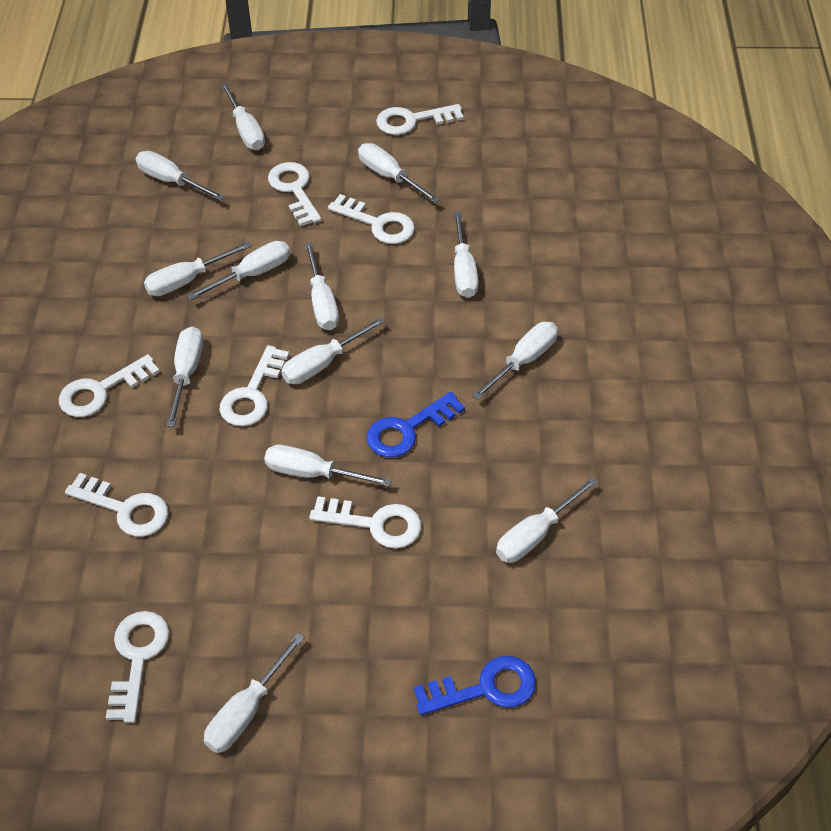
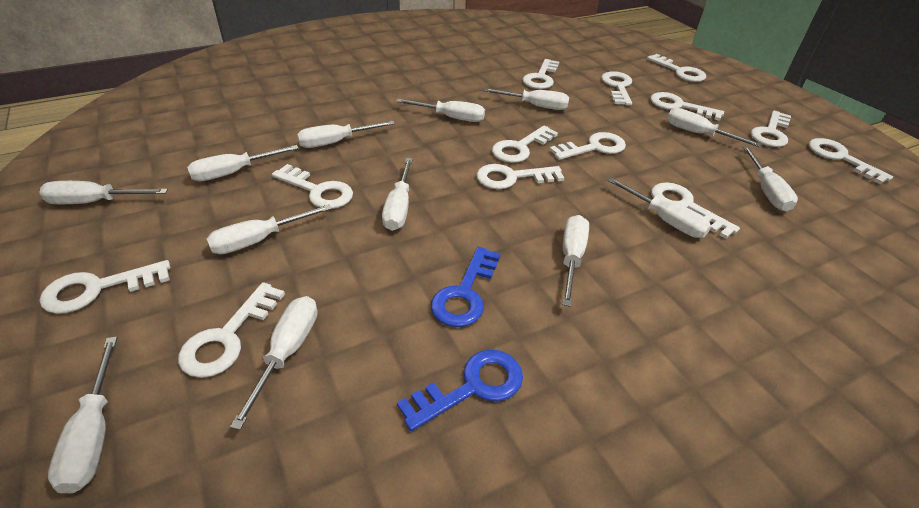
white key: [59,354,160,417] [65,473,168,537] [106,611,170,723] [220,345,289,426] [268,162,321,226] [309,496,421,549] [328,194,415,244] [376,104,464,135] = 8 -> [40,260,170,314] [178,282,285,378] [272,164,353,209] [476,164,564,189] [492,125,558,163] [522,59,559,89] [549,132,626,160] [601,71,632,105] [647,54,706,82] [650,92,724,121] [651,182,740,239] [751,111,791,147] [809,138,893,184] = 13

